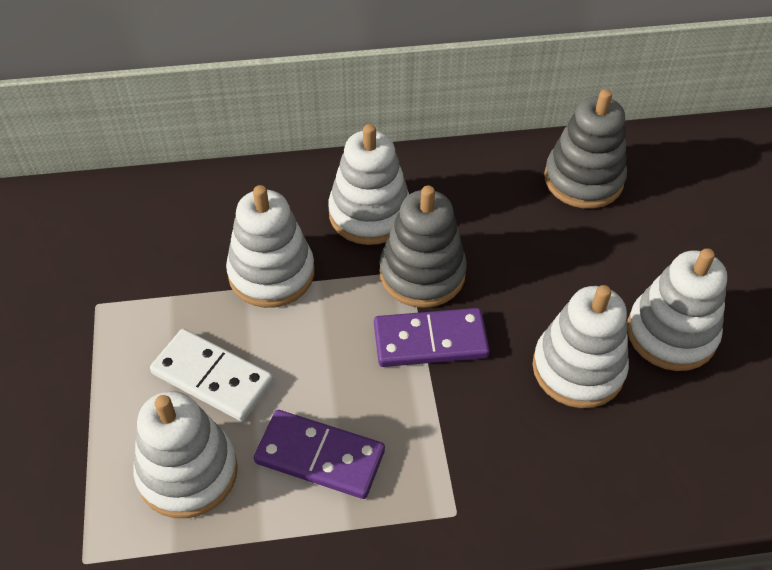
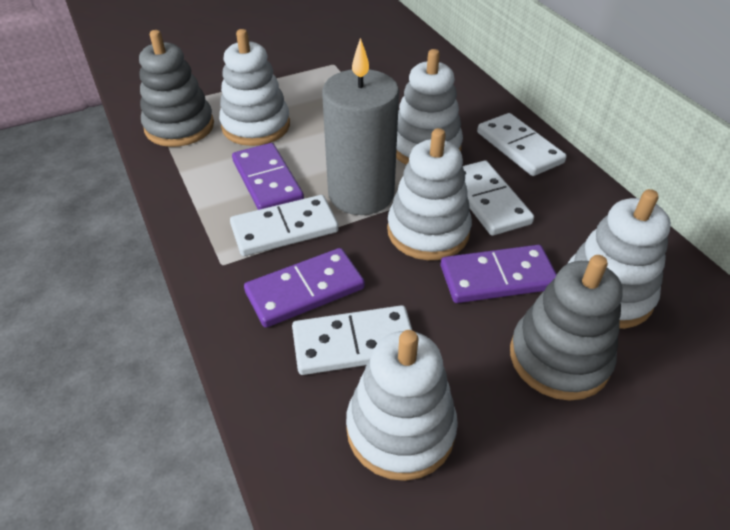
grey candle: none = 0 -> [322,38,399,215] = 1
purple domino: [254,410,385,499] [374,308,490,367] = 2 -> [232,143,304,210] [244,248,365,328] [440,245,557,303] = 3
white domino: [150,329,274,421] = 1 -> [230,195,339,256] [292,305,413,375] [462,160,534,236] [477,113,567,176] = 4

